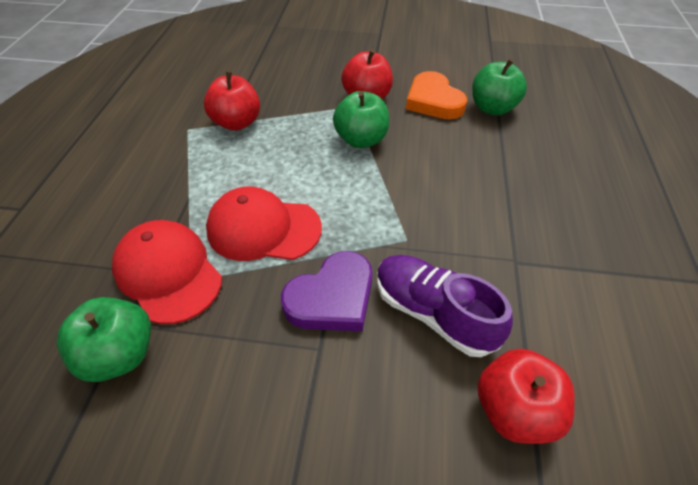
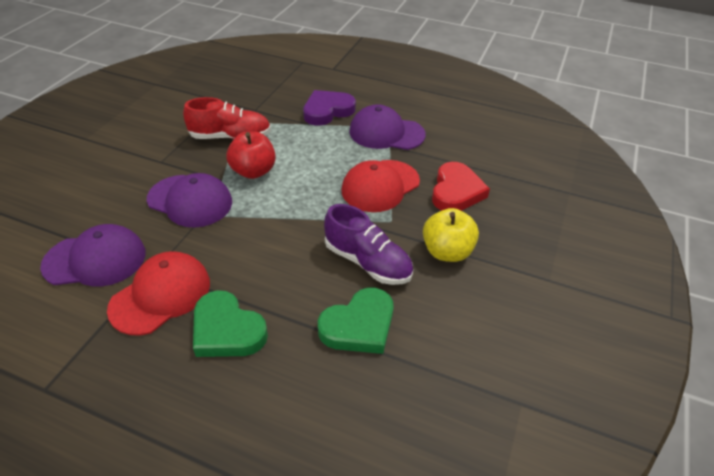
green apple: [57,297,151,382] [333,91,389,148] [472,59,527,116] = 3 -> none = 0
green heart: none = 0 -> [193,290,268,357] [318,288,394,354] = 2
orange heart: [406,71,467,119] = 1 -> none = 0
purple cap: none = 0 -> [40,224,146,286] [147,173,232,228] [349,104,426,150] = 3
red apple: [204,71,260,131] [342,49,393,99] [478,349,575,444] = 3 -> [227,131,276,179] = 1
red heart: none = 0 -> [432,162,490,211] = 1
red shoe: none = 0 -> [183,97,271,139] = 1
yellow apple: none = 0 -> [423,208,479,262] = 1

